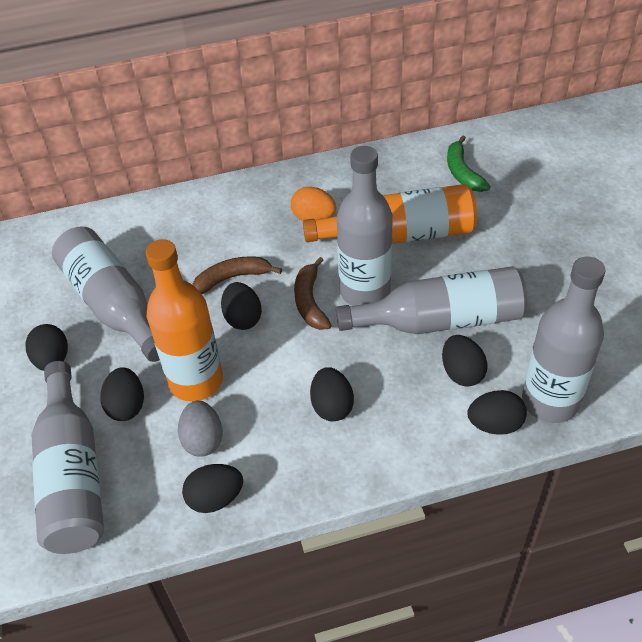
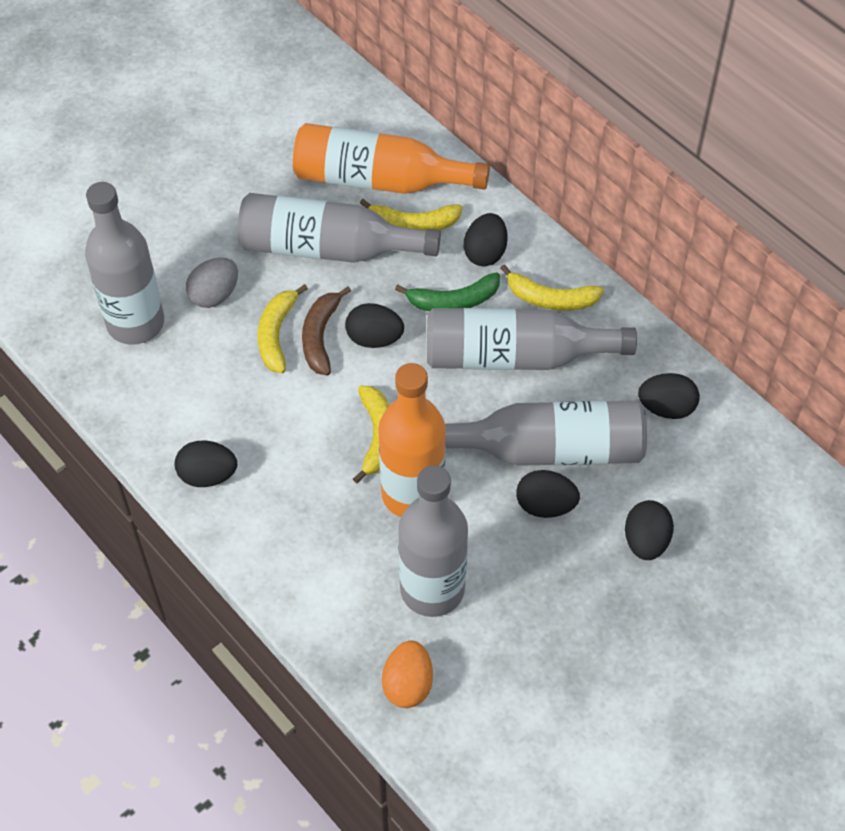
black egg: [25,324,68,371] [100,367,144,421] [182,464,243,513] [221,282,262,330] [310,367,354,421] [442,335,488,387] [467,390,527,435] = 7 -> [175,441,237,487] [345,303,404,348] [464,213,508,266] [516,470,580,518] [625,500,674,560] [638,373,700,419] = 6
brown banana: [192,256,282,294] [294,257,332,330] = 2 -> [302,286,351,375] = 1
yellow banana: none = 0 -> [258,284,308,373] [353,386,389,483] [360,199,463,230] [500,264,604,311] = 4

